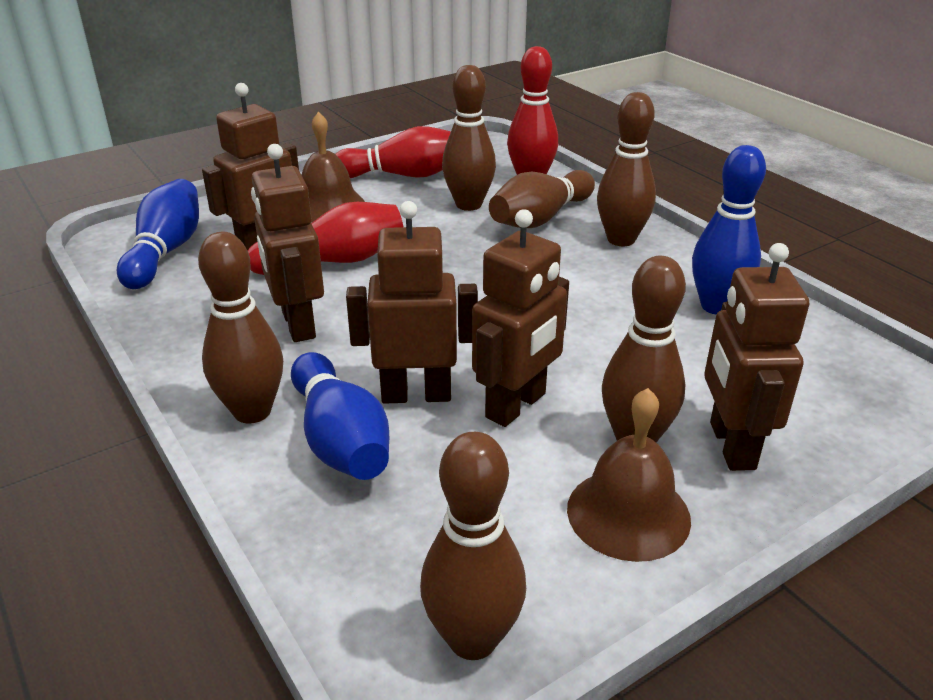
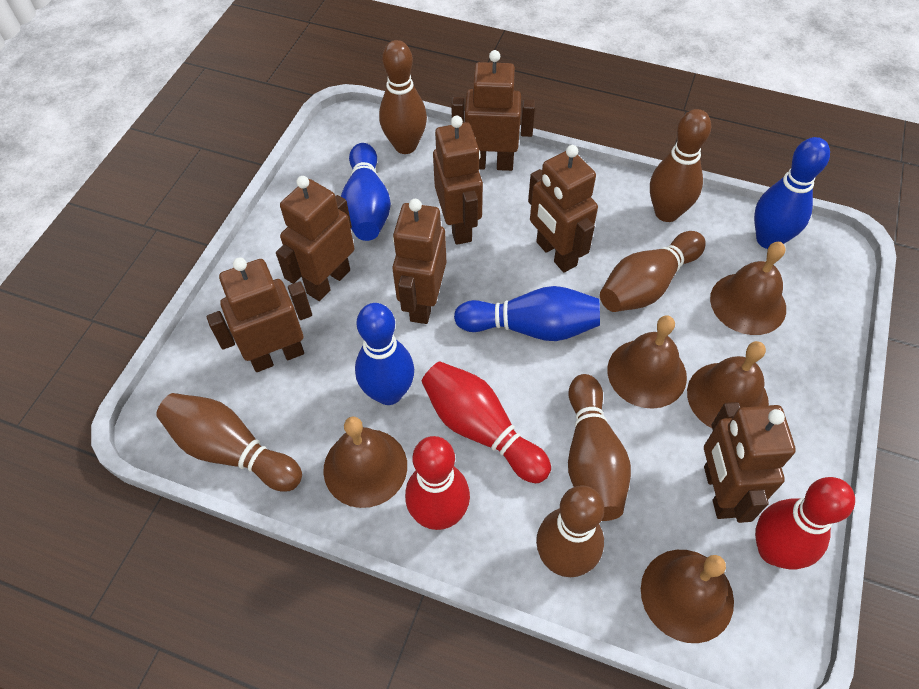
blue bowling pin: [117,179,199,289] [291,352,389,480] [692,145,766,315] = 3 -> [341,143,391,241] [355,303,414,405] [454,286,600,341] [754,137,830,249] = 4
brown bell: [302,112,365,223] [567,388,691,562] = 2 -> [323,417,407,508] [607,316,687,409] [641,550,734,643] [687,341,769,428] [710,242,786,335] = 5
brown robot: [202,83,299,250] [251,144,324,342] [346,201,478,404] [472,209,569,427] [704,243,809,471] = 5 -> [207,257,312,372] [276,176,354,301] [392,199,446,324] [433,115,483,245] [451,50,535,171] [528,145,598,272] [704,402,796,523] = 7

